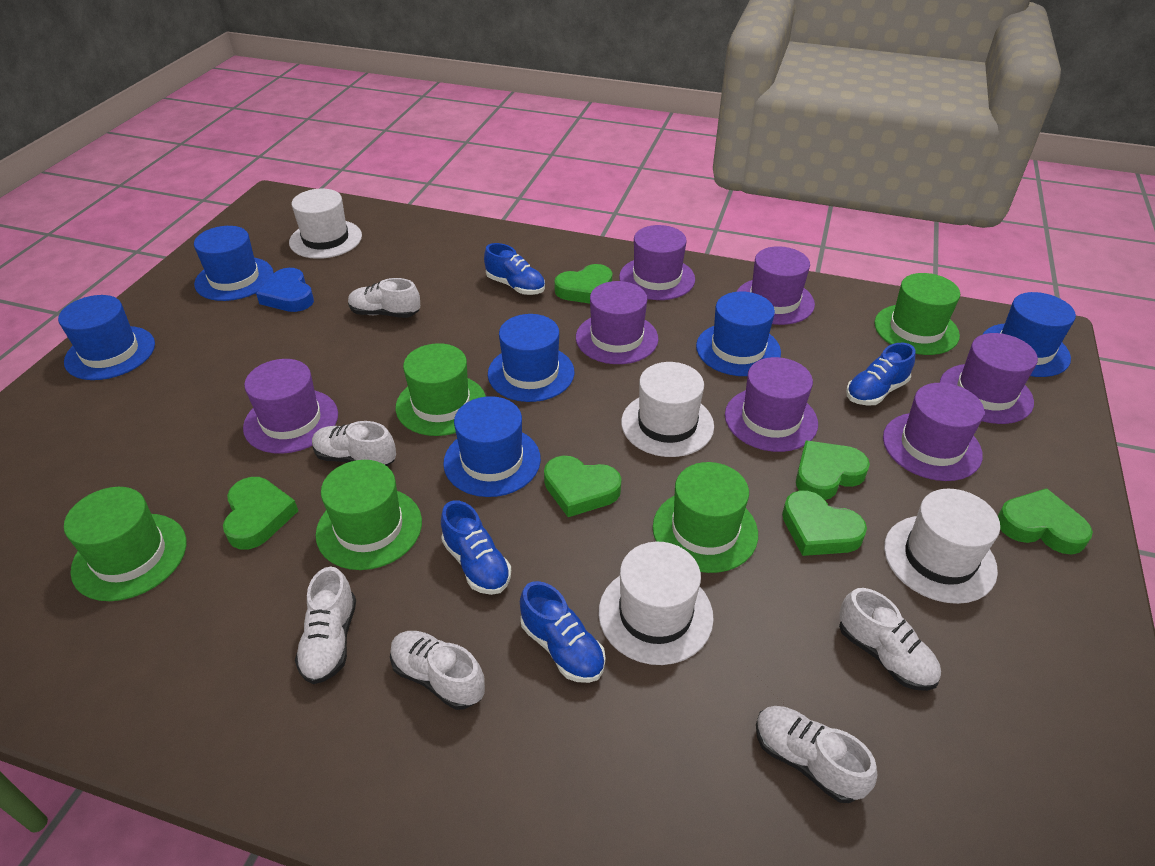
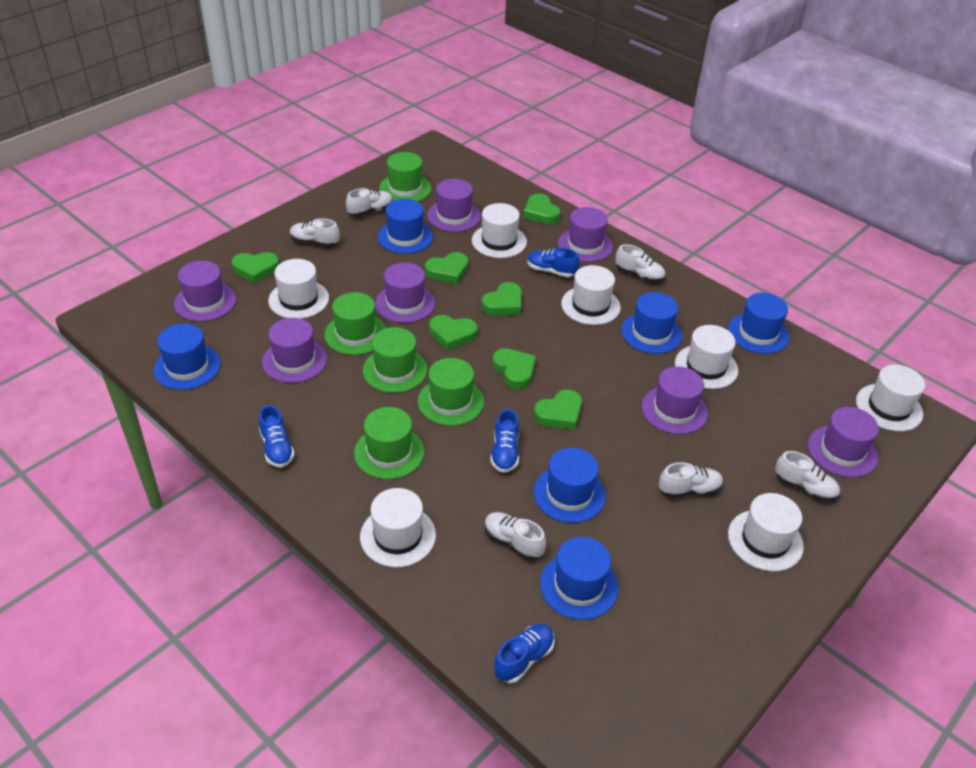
blue heart: [256,268,314,312] = 1 -> none = 0
green heart: [223,477,298,549] [544,456,622,517] [554,264,612,304] [782,491,867,556] [796,440,870,500] [998,488,1093,554] = 6 -> [232,252,279,284] [425,252,468,284] [429,315,477,350] [481,282,522,315] [492,348,536,389] [523,193,560,224] [534,390,582,430] = 7
white hat: [289,189,362,259] [598,542,714,665] [621,362,714,457] [884,489,1000,604] = 4 -> [268,259,329,319] [360,488,436,567] [472,203,527,258] [561,265,621,325] [675,325,738,389] [728,493,804,571] [856,365,925,431] = 7

